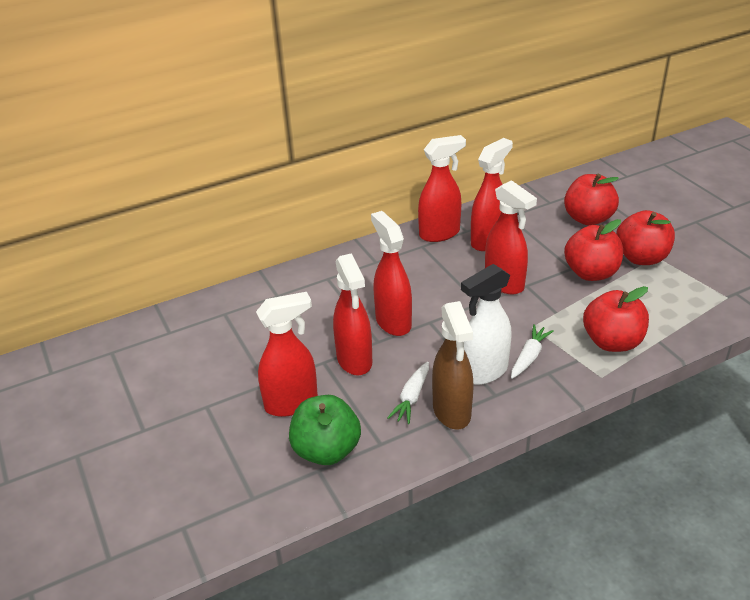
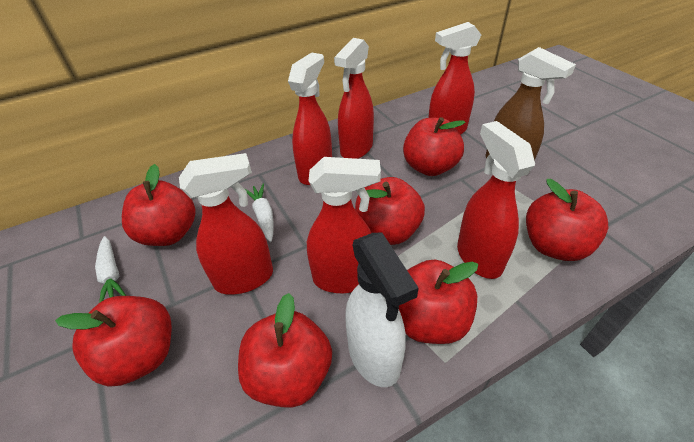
green apple: [289,395,361,465] = 1 -> none = 0
red apple: [564,174,619,226] [564,219,623,281] [583,286,649,352] [616,210,675,265] = 4 -> [55,296,172,387] [122,164,196,246] [238,293,332,408] [355,177,425,245] [399,260,478,344] [403,117,466,176] [526,179,608,261] = 7

